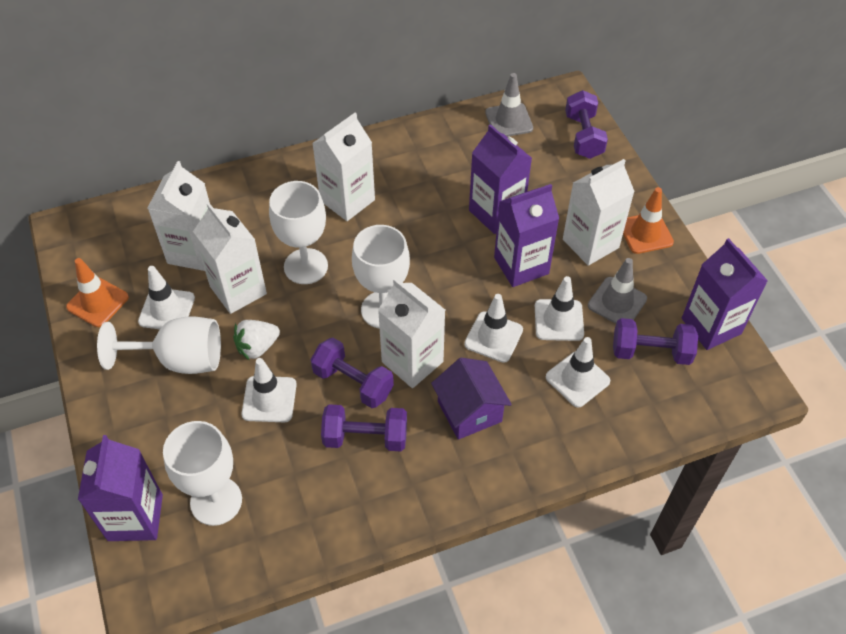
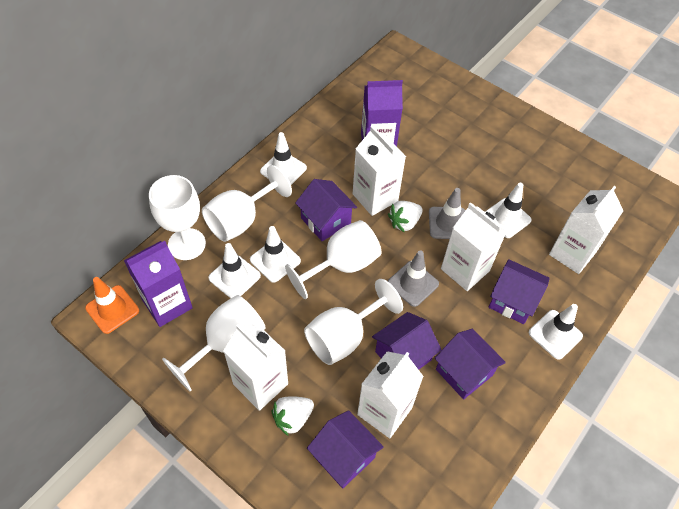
orange traffic cone: [66,258,129,327] [623,187,674,254] = 2 -> [85,277,139,334] = 1
purple carton: [78,435,163,541] [469,124,532,234] [494,184,559,287] [682,238,768,350] = 4 -> [124,241,193,327] [361,80,403,146] = 2
purple dumbbell: [311,338,394,408] [321,404,407,451] [565,90,608,159] [613,318,698,365] = 4 -> none = 0
purple house: [431,358,512,440] = 1 -> [295,179,357,241] [307,410,384,488] [372,312,441,370] [435,329,506,400] [488,259,550,324] = 5
white goblet: [97,317,221,374] [163,421,242,526] [269,181,328,284] [352,225,410,329] = 4 -> [149,175,206,260] [162,295,266,391] [202,165,292,242] [285,220,382,299] [304,279,403,365] = 5
white strawberry: [233,320,280,360] = 1 -> [271,396,314,435] [388,201,423,232] = 2

